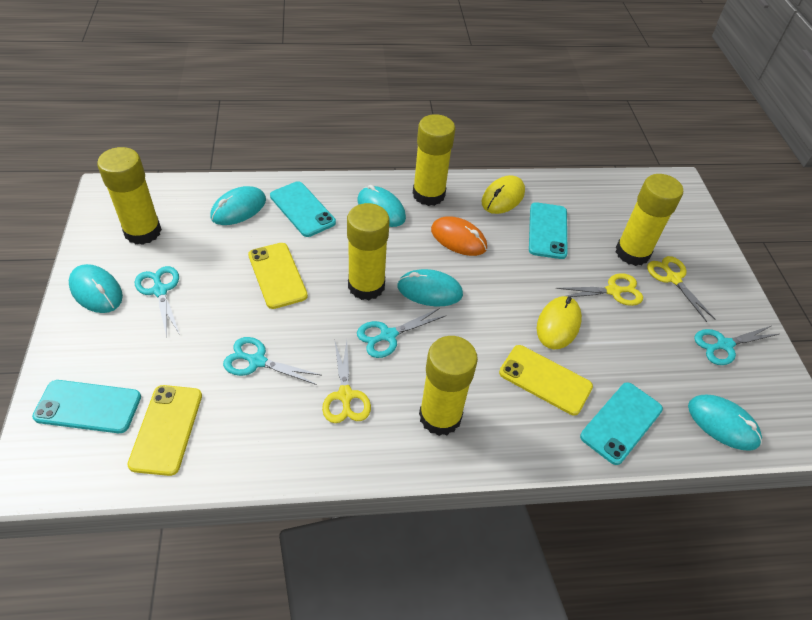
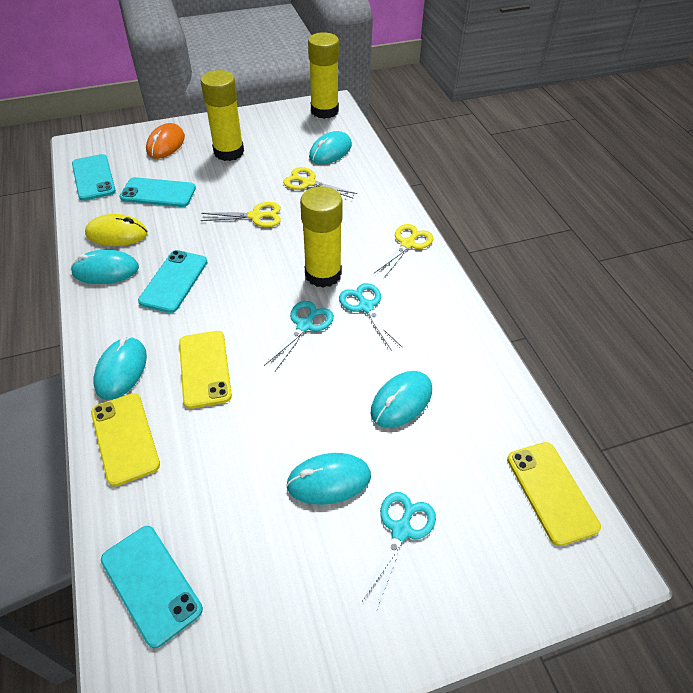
turquoise scissors: [135,266,180,337] [223,337,322,385] [357,308,445,358] [694,326,779,365] = 4 -> [264,301,334,371] [339,283,403,351] [361,492,436,609] = 3
yellow glue stick: [97,147,162,245] [347,203,390,300] [413,114,455,206] [419,336,478,436] [616,174,683,266] = 5 -> [201,70,244,161] [300,186,343,288] [308,32,339,119] = 3
yellow mouse: [482,175,525,214] [537,296,582,349] = 2 -> [85,214,148,246] = 1

